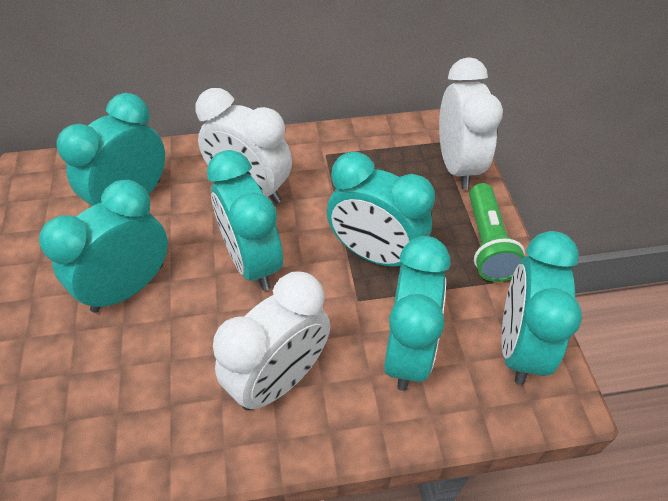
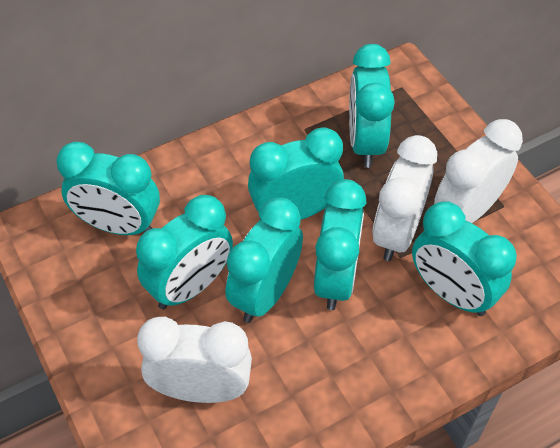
green flashlight: [469,183,525,282] = 1 -> none = 0
turquoise clock: [39,180,168,313] [56,93,165,206] [207,150,283,291] [327,152,435,267] [384,236,450,391] [502,231,582,385] = 6 -> [56,142,160,235] [136,195,233,310] [225,198,303,323] [248,127,344,220] [314,179,366,310] [349,44,395,168] [412,201,517,316] = 7

